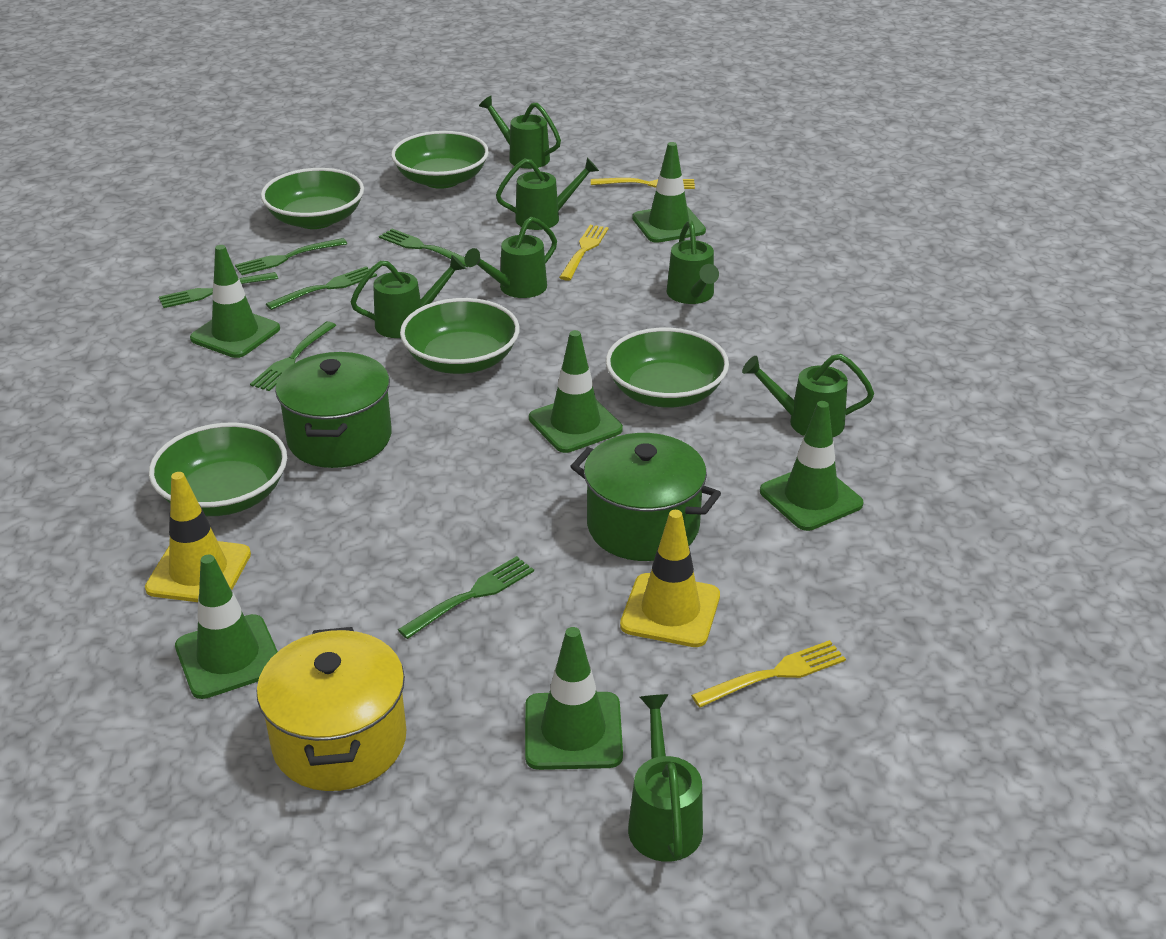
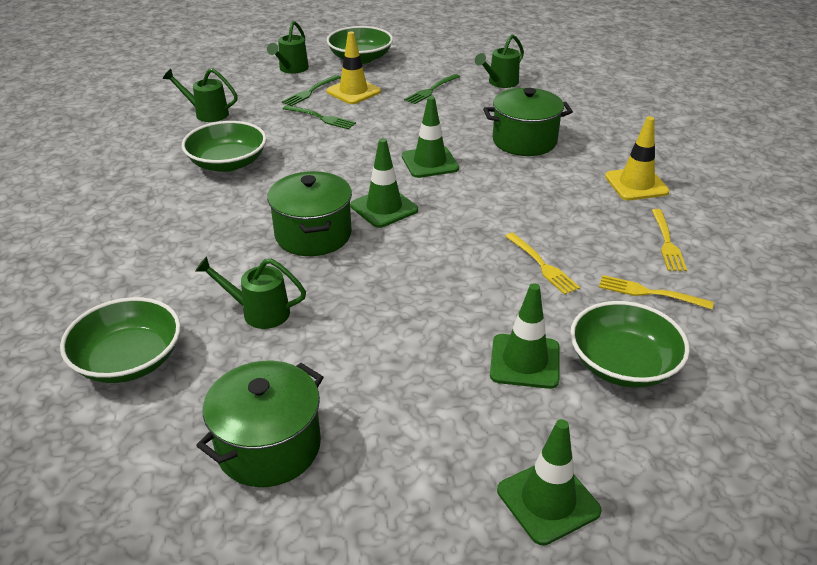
green bowl: [149,422,287,516] [261,168,364,229] [391,131,489,189] [400,298,520,374] [606,328,729,407] = 5 -> [60,297,181,383] [182,121,266,172] [326,26,393,64] [570,301,690,388] = 4
green fork: [159,272,278,308] [235,238,347,275] [250,322,336,391] [266,266,377,310] [379,229,468,267] [398,556,534,639] = 6 -> [282,75,341,106] [283,105,356,129] [404,74,460,104] = 3
green pot: [275,352,392,468] [570,433,721,561] = 2 -> [196,361,323,487] [267,171,352,256] [483,88,573,156] = 3
green traffic cone: [175,554,278,699] [190,245,280,358] [525,627,623,770] [529,330,623,453] [632,142,706,243] [760,401,864,531] = 6 -> [350,138,418,228] [402,96,459,178] [490,283,559,389] [497,419,602,546] = 4
green watering can: [350,255,466,338] [465,217,557,298] [479,96,561,169] [496,158,599,230] [628,694,703,862] [667,221,719,304] [742,354,874,438] = 7 -> [162,69,238,122] [195,256,306,329] [267,21,309,74] [475,34,524,88] = 4
yellow pot: [257,627,406,791] = 1 -> none = 0

